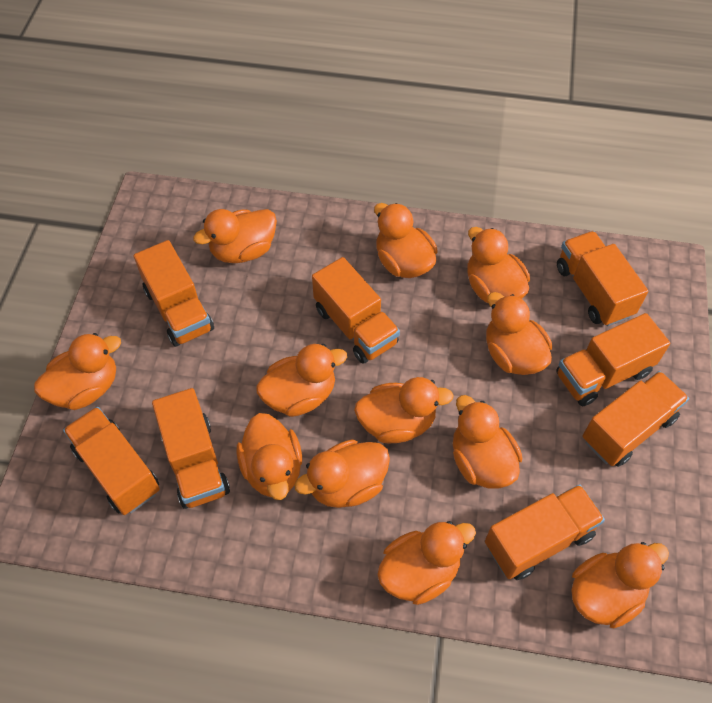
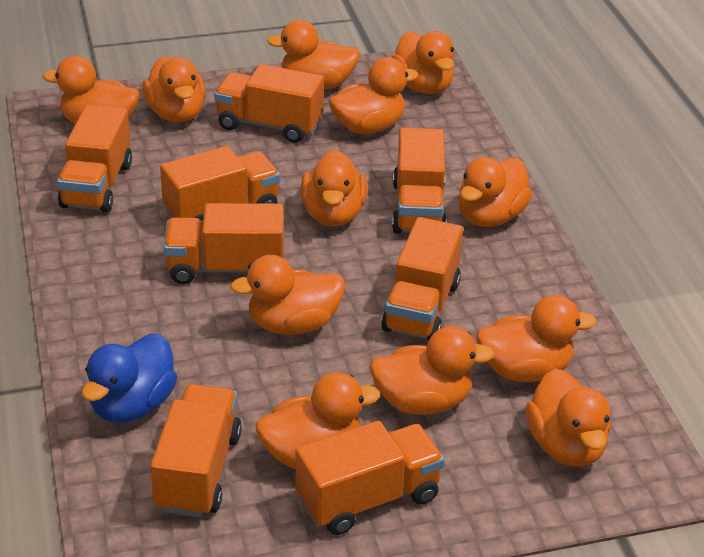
blue duck: none = 0 -> [82,333,177,423] = 1

